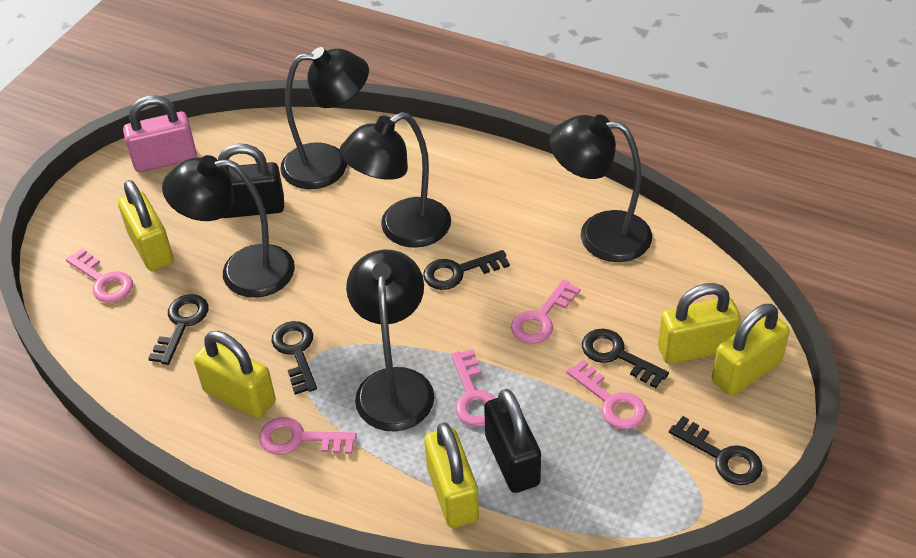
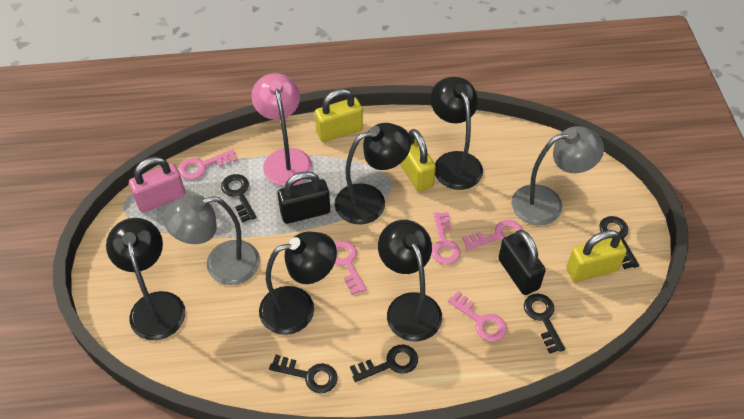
grey lamp: none = 0 -> [163,195,260,285] [511,126,604,225] = 2
pink lamp: none = 0 -> [251,73,312,186] = 1
yellow padlock: [118,180,174,271] [194,331,276,418] [424,422,479,528] [658,283,741,364] [712,304,790,396] = 5 -> [315,89,363,142] [400,129,436,192] [566,230,627,282] = 3

